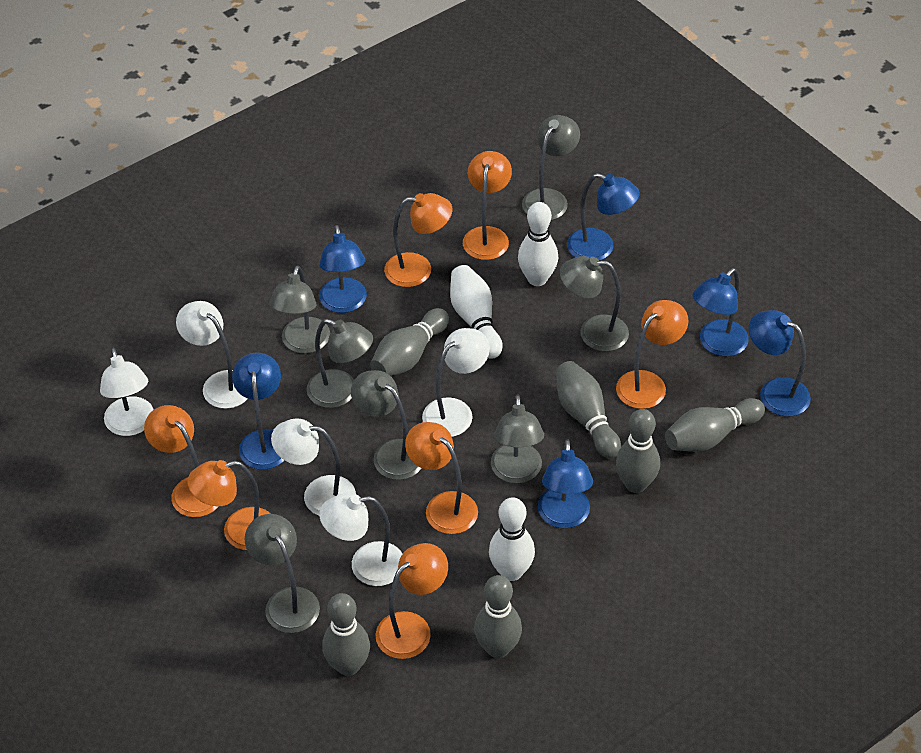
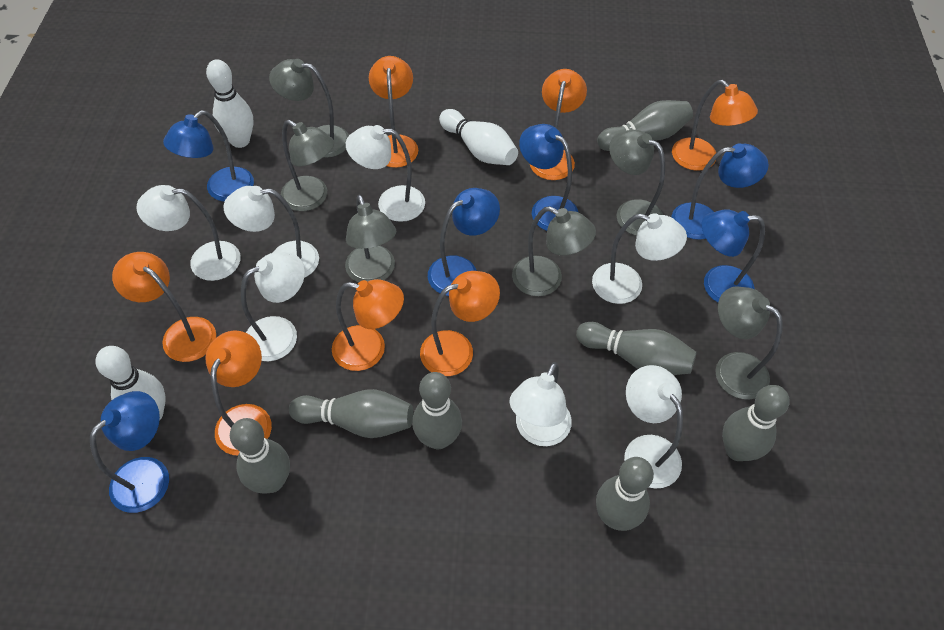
grey bowling pin: [322,593,370,676] [370,308,449,376] [474,575,522,658] [556,361,621,459] [616,409,660,493] [665,398,765,452] = 6 -> [230,418,290,494] [289,389,413,438] [412,372,462,449] [576,322,697,375] [596,457,654,531] [597,100,693,151] [722,385,790,461] = 7
grey lamp: [245,514,320,633] [269,265,330,354] [307,319,373,408] [351,370,422,480] [491,394,544,483] [522,115,580,220] [560,256,629,351] = 7 -> [269,59,349,158] [281,120,334,211] [345,195,396,283] [512,206,596,296] [609,130,665,236] [715,286,783,400] = 6
white lamp: [100,348,154,436] [176,301,248,409] [271,418,356,516] [319,494,403,586] [422,328,490,437] = 5 -> [136,185,241,281] [224,186,319,278] [241,252,305,361] [346,125,425,222] [509,362,572,446] [592,213,687,304] [624,365,683,489] = 7

